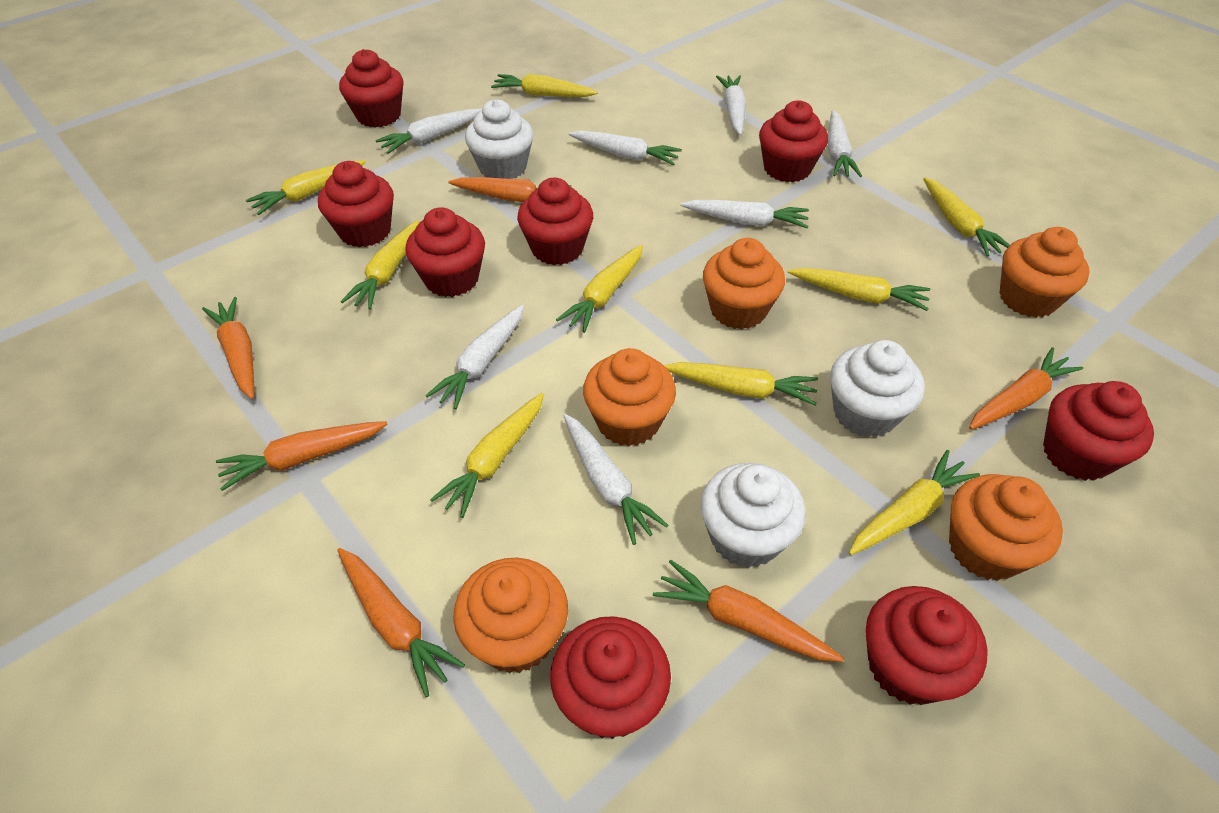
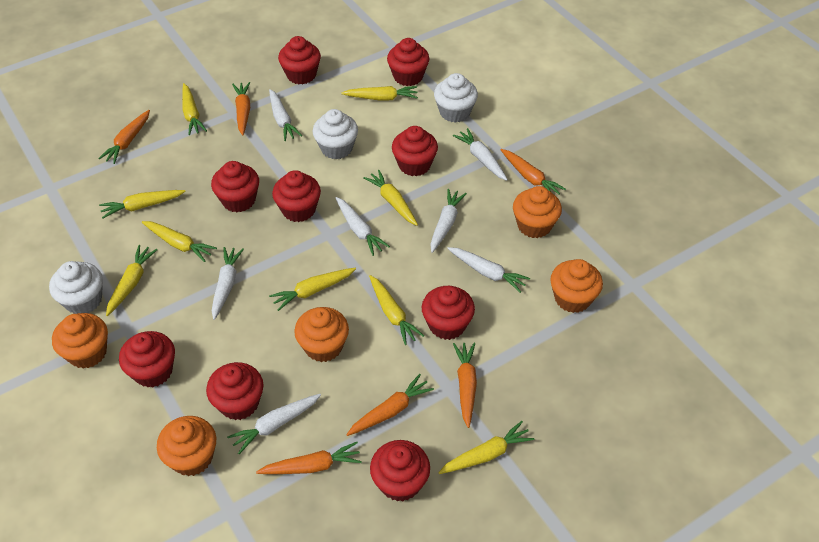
red cupcake: [318,161,394,247] [339,49,404,128] [405,207,485,297] [517,178,593,265] [550,616,671,739] [759,100,828,182] [866,586,988,705] [1043,381,1154,481] = 8 -> [119,331,175,387] [206,362,264,420] [211,161,259,212] [272,170,321,222] [278,36,321,84] [370,440,430,502] [387,38,429,86] [392,126,438,176] [422,286,475,340] = 9

